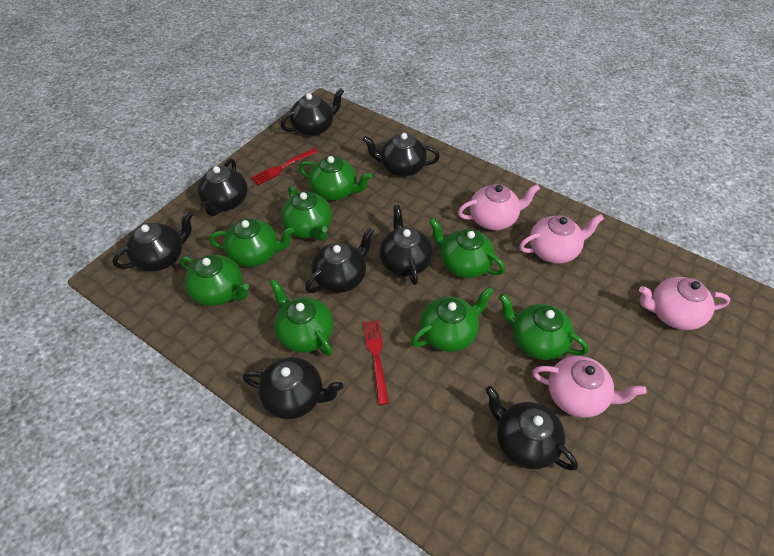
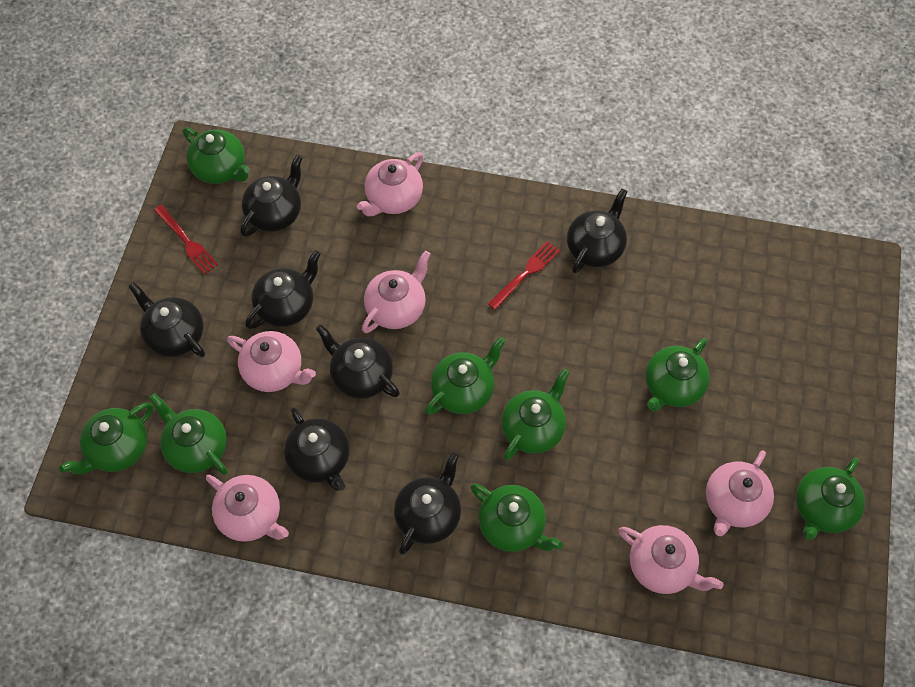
black teapot: [112,211,193,272] [197,158,248,216] [242,357,344,419] [281,88,344,136] [305,227,374,293] [363,133,440,177] [379,205,433,285] [485,386,578,471] = 8 -> [128,282,205,357] [240,155,302,237] [245,250,321,329] [284,407,350,491] [316,324,400,399] [394,452,461,555] [567,189,628,273] = 7
pink teapot: [458,184,540,230] [519,214,604,264] [532,356,646,418] [639,277,731,330] = 4 -> [206,475,289,542] [227,331,316,392] [357,152,424,217] [362,251,430,333] [618,525,724,594] [706,450,774,536] = 6

